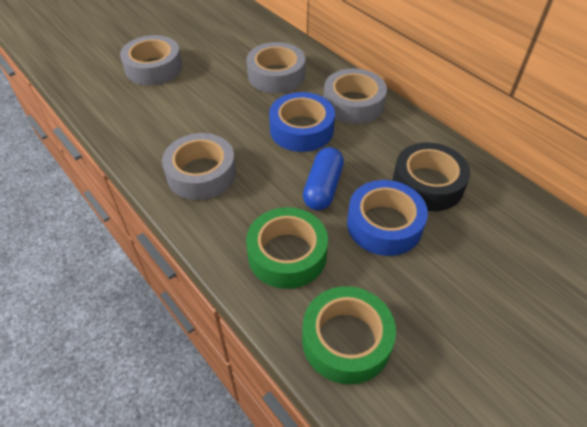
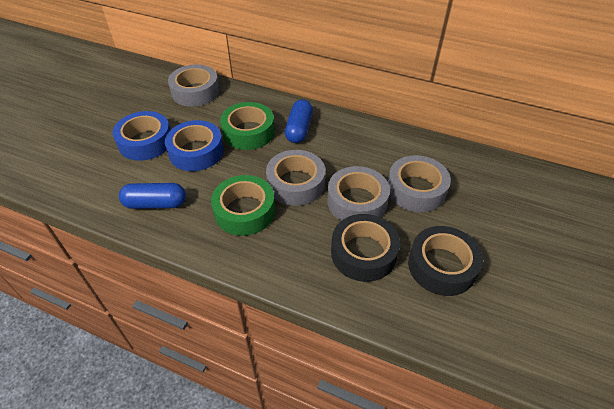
black tape: [393,142,470,211] = 1 -> [331,214,400,282] [408,226,483,296] = 2
blue capsule: [303,147,344,210] = 1 -> [119,183,186,209] [285,100,313,143] = 2

